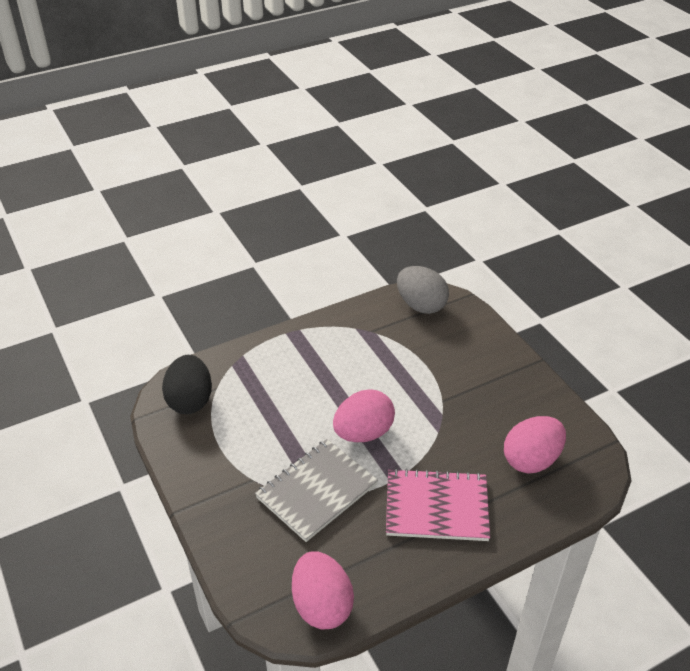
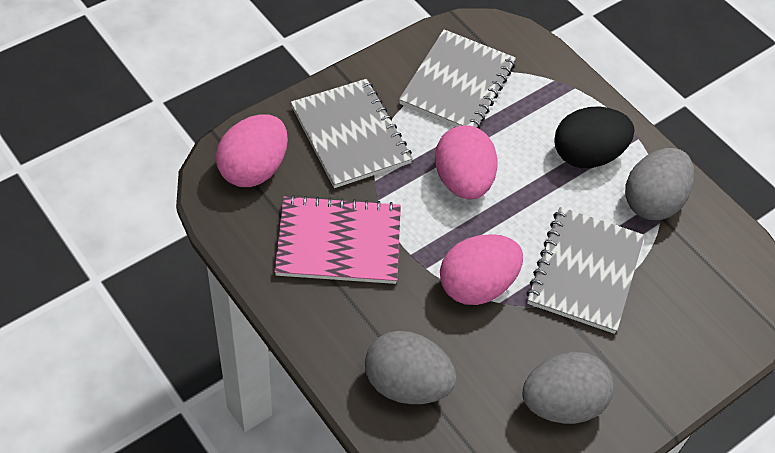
grey egg: [397,266,449,314] = 1 -> [365,331,457,404] [522,352,614,424] [625,148,694,220] = 3
grey notebook: [255,439,378,542] = 1 -> [291,79,413,188] [399,29,516,129] [526,207,645,334] = 3

